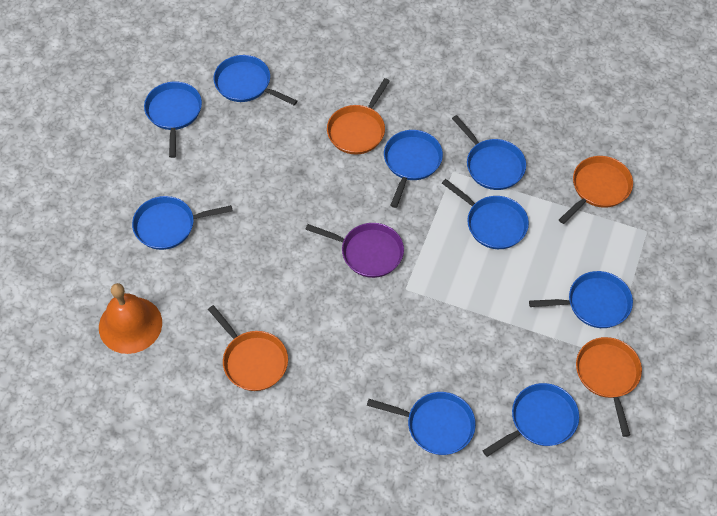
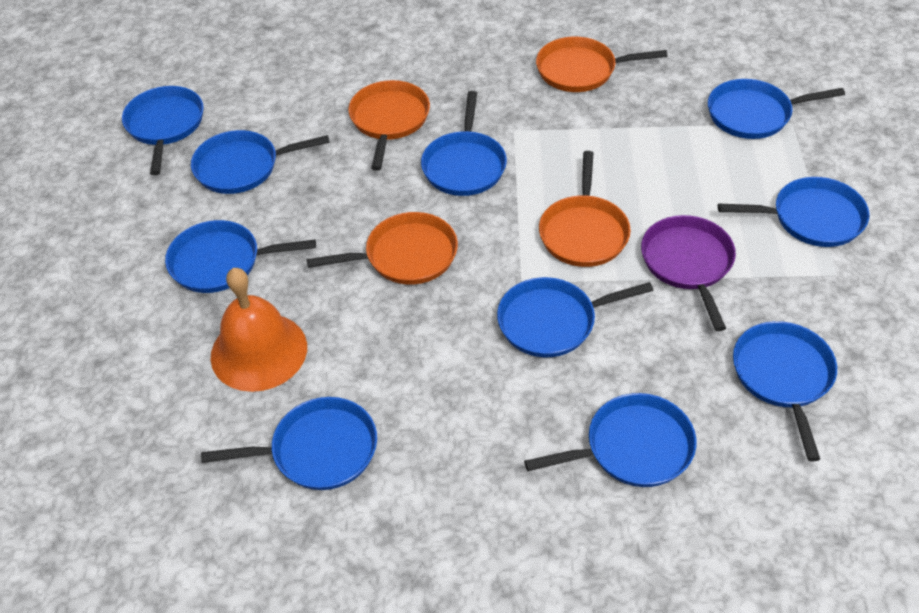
blue pan: [132,196,232,250] [144,82,202,158] [214,55,297,105] [367,392,476,455] [384,130,443,208] [442,179,529,249] [452,115,526,190] [483,383,579,457] [529,271,633,328] = 9 -> [122,86,204,175] [165,220,316,293] [191,130,330,194] [201,397,377,490] [421,91,507,196] [497,277,653,357] [524,393,697,487] [708,79,845,139] [718,177,869,247] [733,321,837,462] = 10

